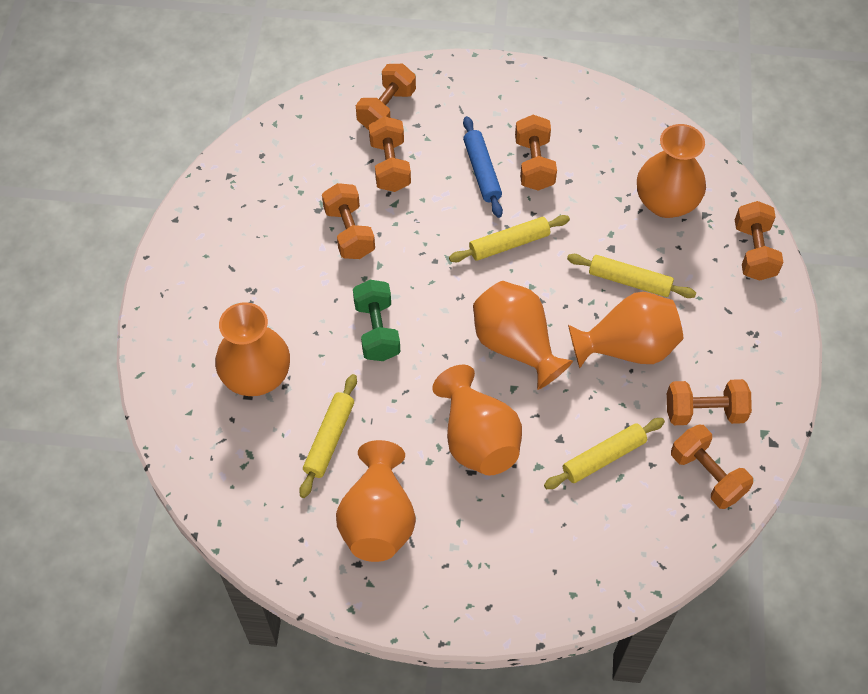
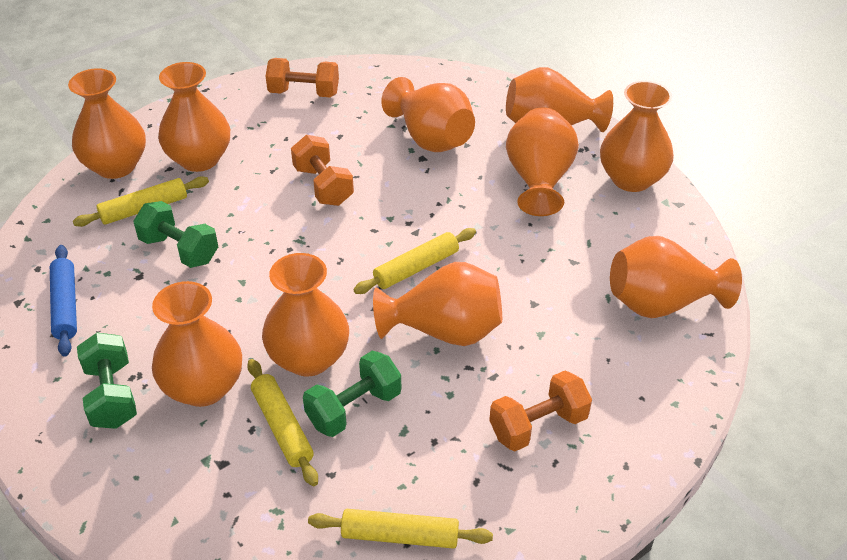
green dumbbell: [353,280,400,361] = 1 -> [77,333,137,429] [133,201,218,268] [303,351,401,437] = 3
orange dumbbell: [322,183,375,259] [356,64,416,130] [369,116,411,192] [515,115,557,191] [667,379,752,425] [671,425,753,509] [735,201,784,281] = 7 -> [266,58,339,97] [291,135,354,206] [489,371,592,451] = 3
orange vase: [215,302,290,396] [336,440,416,562] [432,364,522,475] [473,281,573,390] [568,292,683,368] [637,124,706,218] = 6 -> [68,68,146,179] [152,281,242,407] [158,62,230,172] [262,253,349,377] [373,262,502,346] [381,77,475,152] [506,67,613,132] [506,107,579,216] [600,81,674,192] [610,236,742,318] = 10

